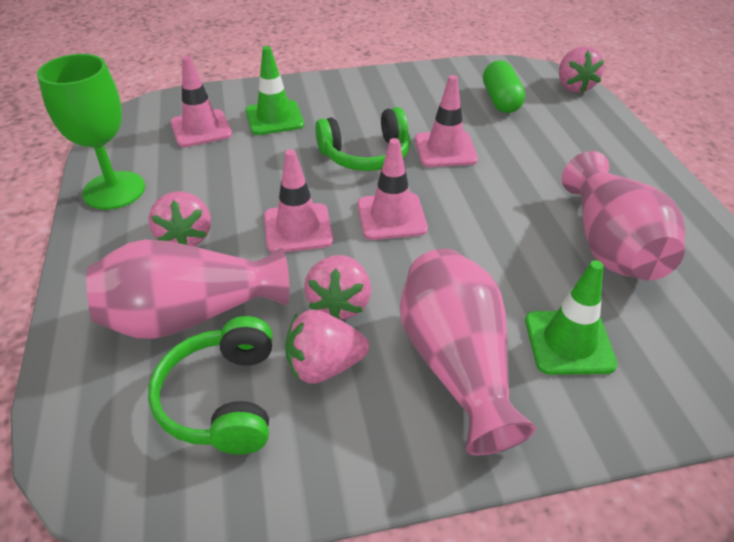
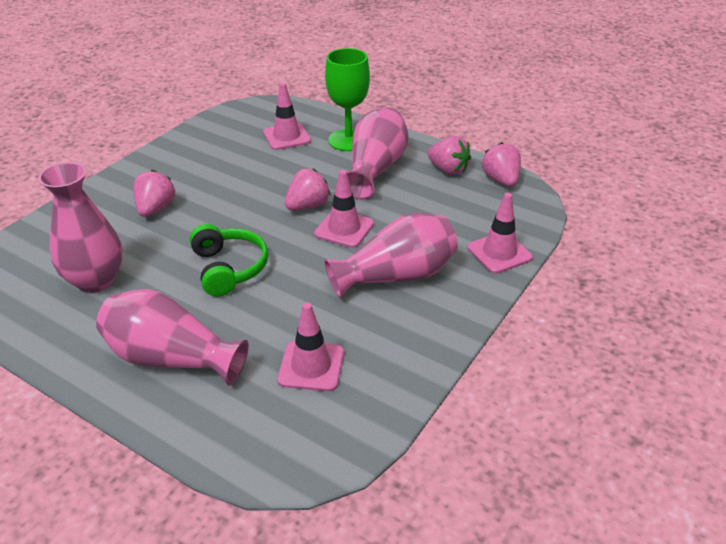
green capsule: [483,60,525,113] = 1 -> none = 0
green headphones: [148,316,273,455] [315,107,410,171] = 2 -> [190,224,268,297] = 1
green traffic cone: [246,46,304,135] [525,260,618,375] = 2 -> none = 0
pink vase: [86,239,290,339] [400,248,536,455] [562,151,685,281] = 3 -> [38,162,123,293] [96,289,249,386] [324,212,458,299] [347,107,408,199] = 4

